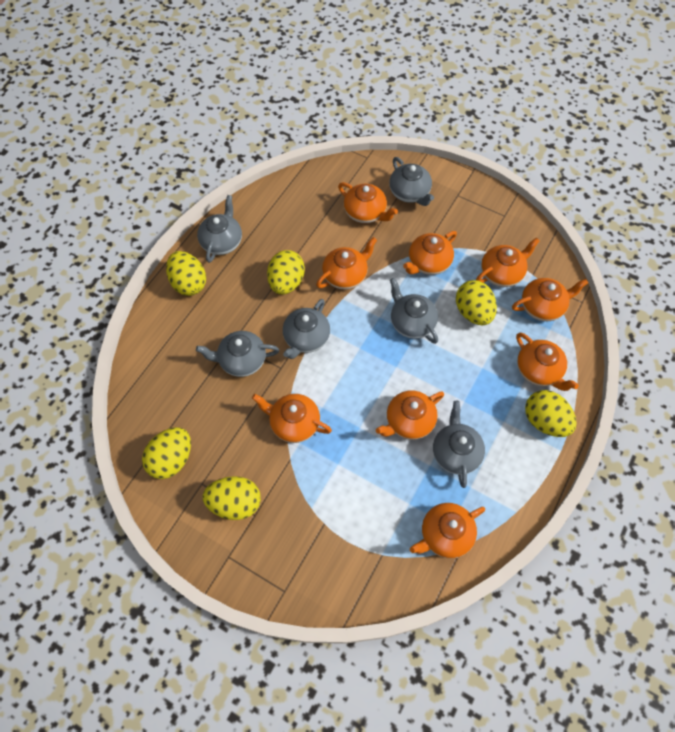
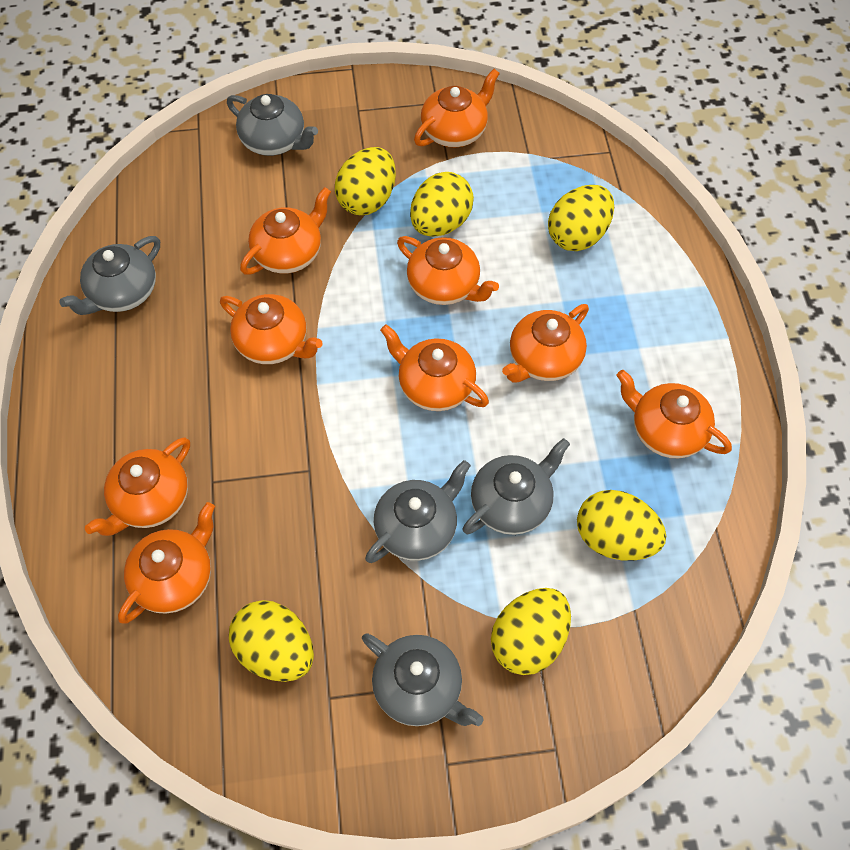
grey teapot: [196,331,279,377] [197,195,242,263] [283,299,330,359] [389,157,434,206] [390,278,438,344] [433,401,485,488] = 6 -> [59,236,160,315] [227,94,318,156] [362,633,484,726] [365,460,471,563] [463,438,570,535] = 5

